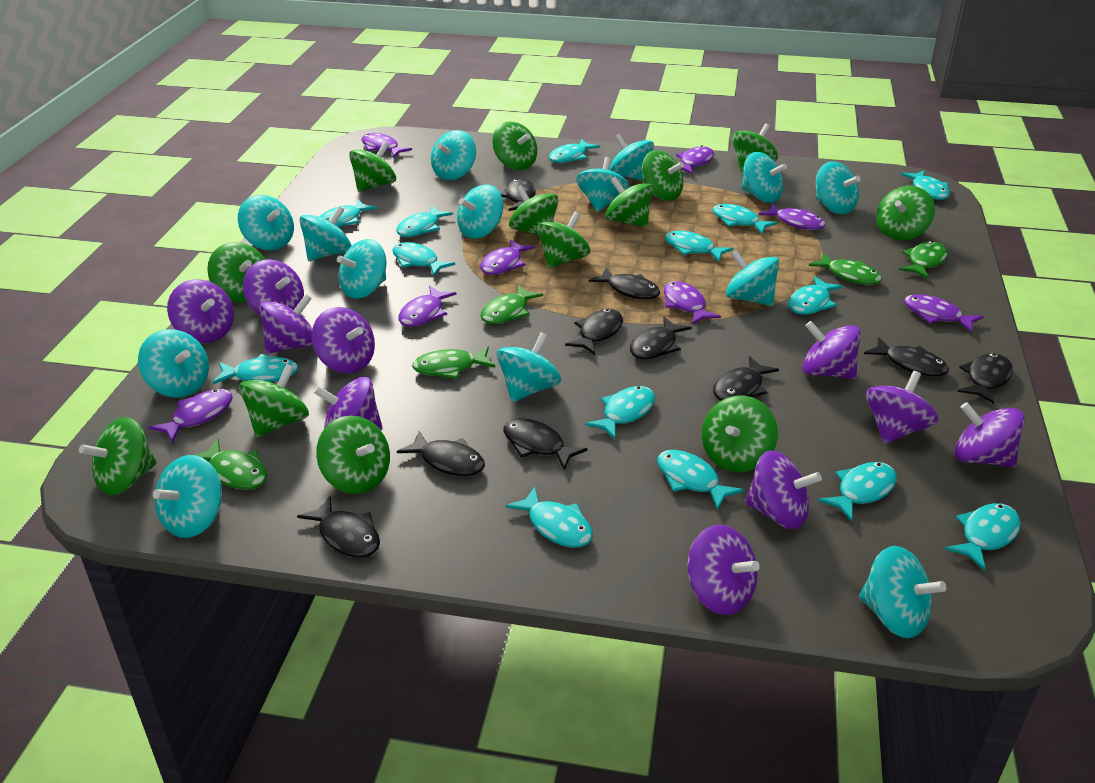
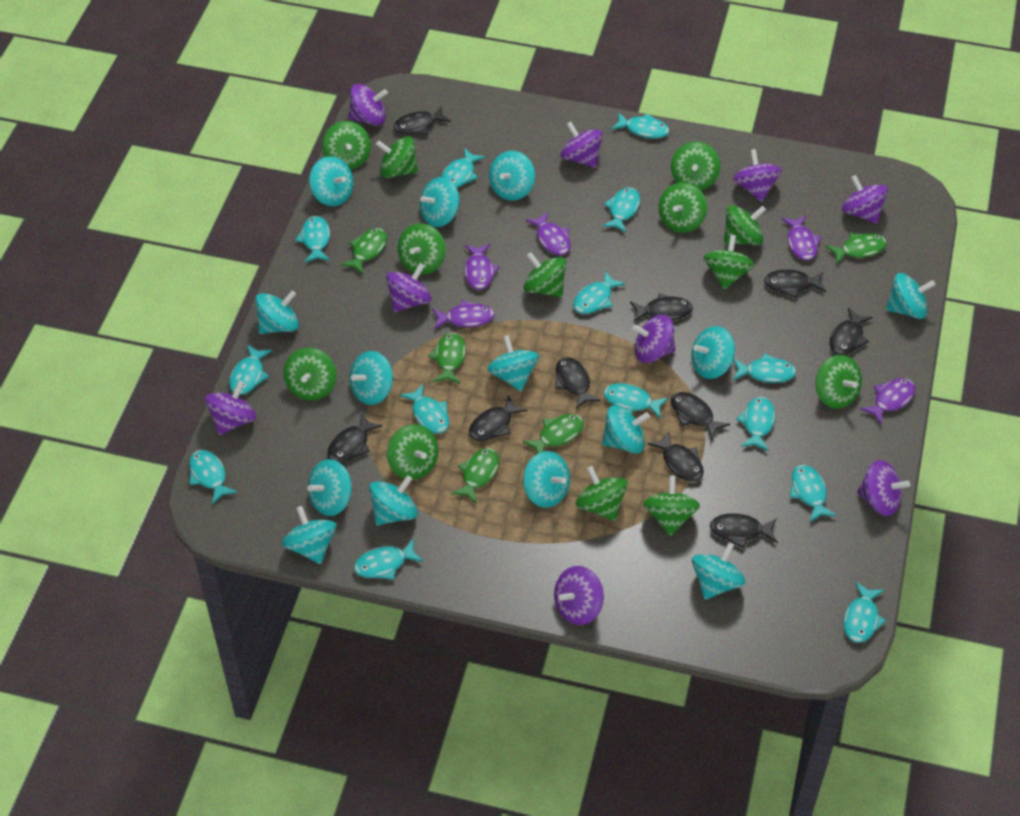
purple fish: [148,389,232,443] [361,133,412,158] [398,286,457,327] [480,239,535,275] [664,281,721,325] [676,145,714,175] [758,203,826,230] [904,294,984,332] = 8 -> [432,300,495,329] [464,244,500,290] [525,211,570,255] [782,216,821,261] [860,378,915,424] = 5
purple spinning top: [167,279,234,343] [243,259,304,316] [259,294,313,354] [312,307,375,373] [313,377,383,430] [687,525,760,615] [745,450,822,529] [802,321,861,379] [866,371,938,444] [955,402,1025,468] = 10 -> [205,381,256,435] [349,84,388,126] [386,263,431,312] [554,566,604,625] [561,122,603,168] [632,315,676,363] [733,149,782,202] [842,175,888,223] [857,460,910,516] = 9

